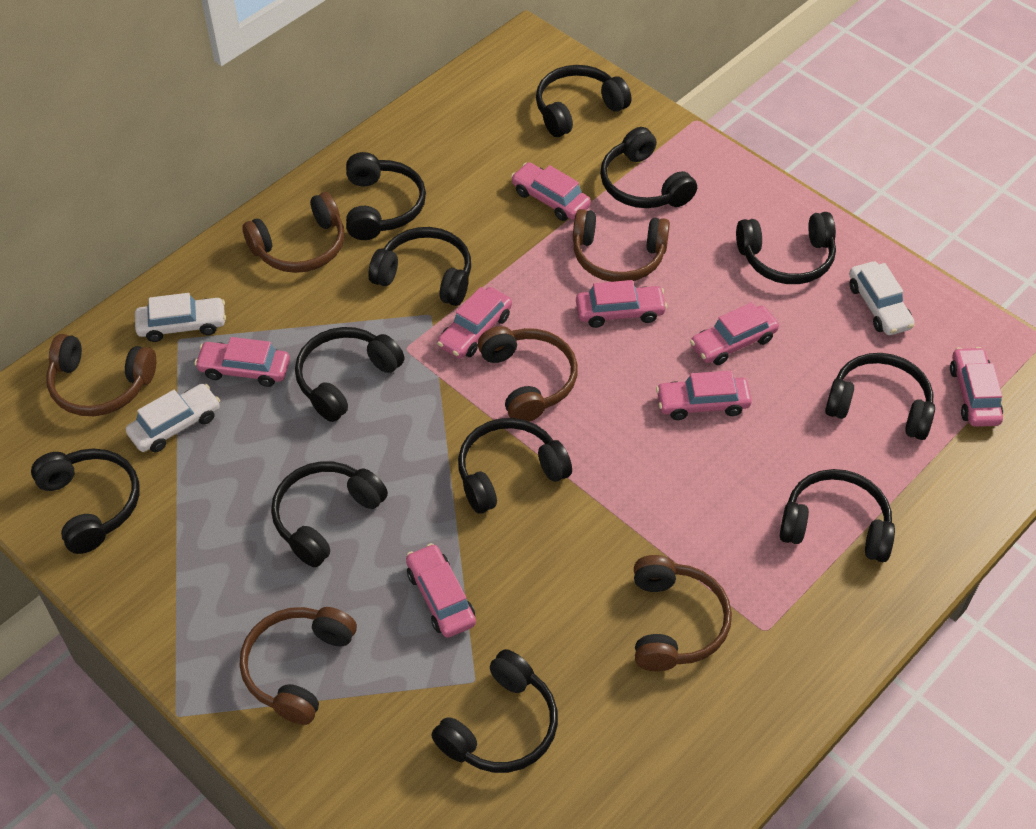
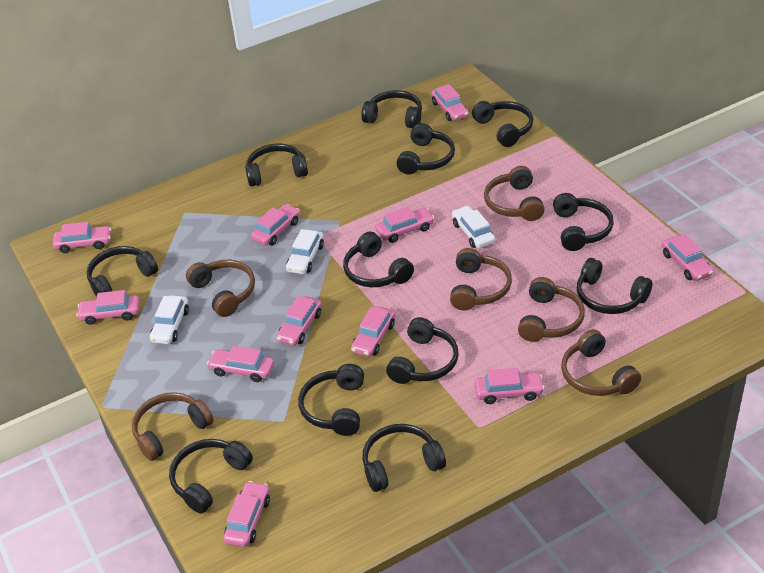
pink car: [195,337,290,387] [406,543,476,638] [437,287,512,359] [511,162,591,221] [576,280,667,328] [656,371,752,420] [690,302,779,365] [950,347,1003,427] = 8 -> [53,222,111,253] [76,290,140,325] [207,346,274,382] [223,481,270,547] [251,204,300,246] [276,296,322,346] [351,306,395,357] [375,207,434,243] [431,84,469,121] [475,368,544,404] [662,234,713,281] = 11

